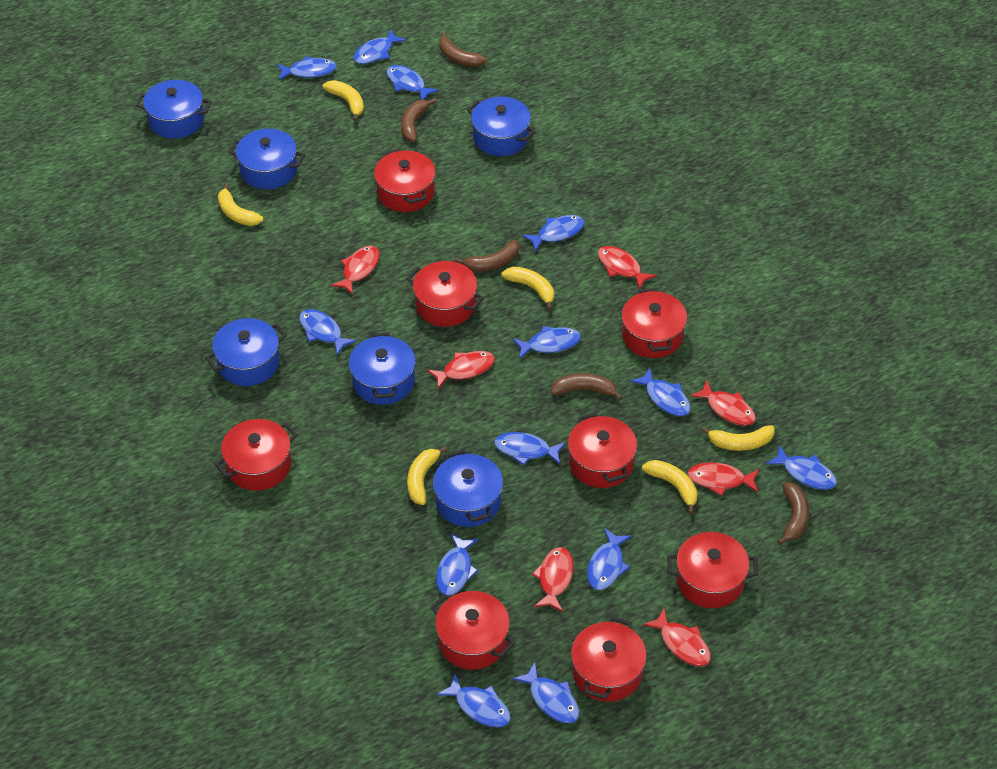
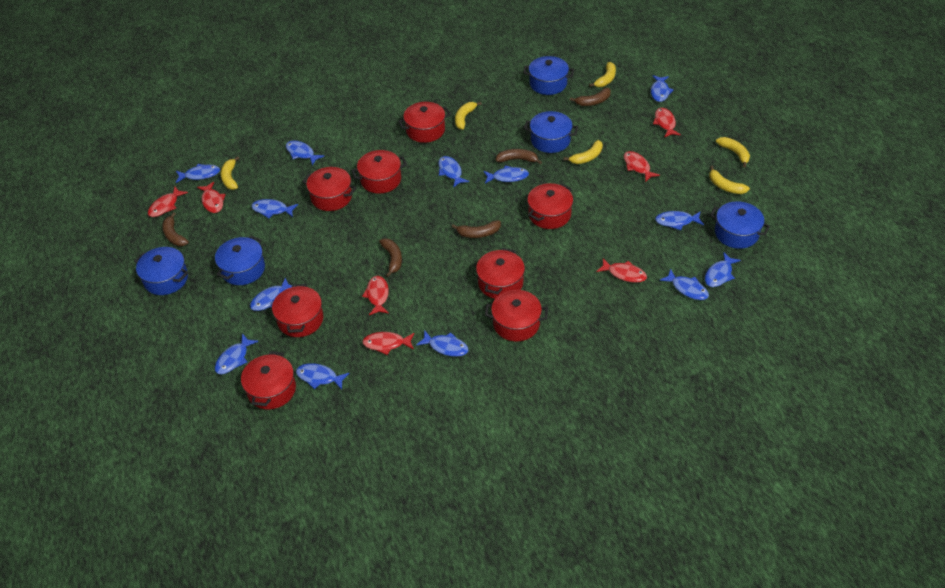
blue pot: [136,80,211,139] [205,318,287,386] [229,129,305,189] [349,333,416,405] [433,450,503,527] [467,97,535,156] = 6 -> [134,247,188,295] [215,236,265,285] [523,56,574,95] [524,111,578,153] [710,202,770,249] = 5

